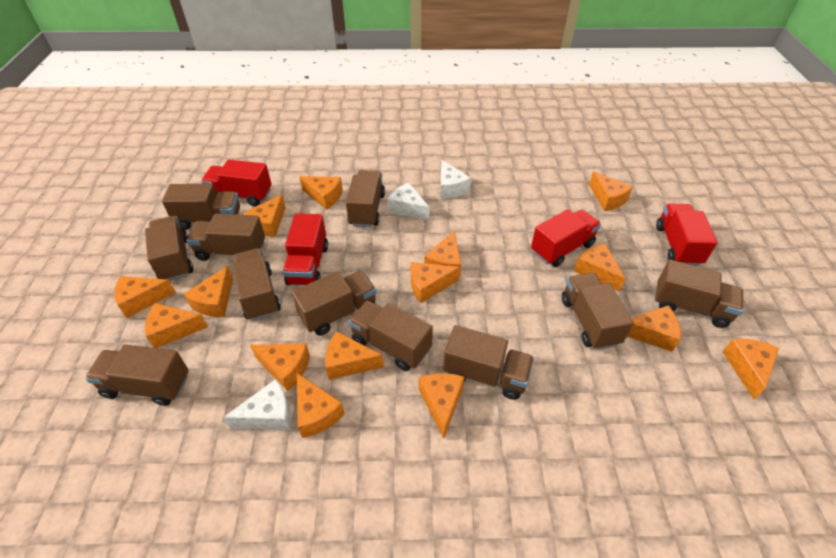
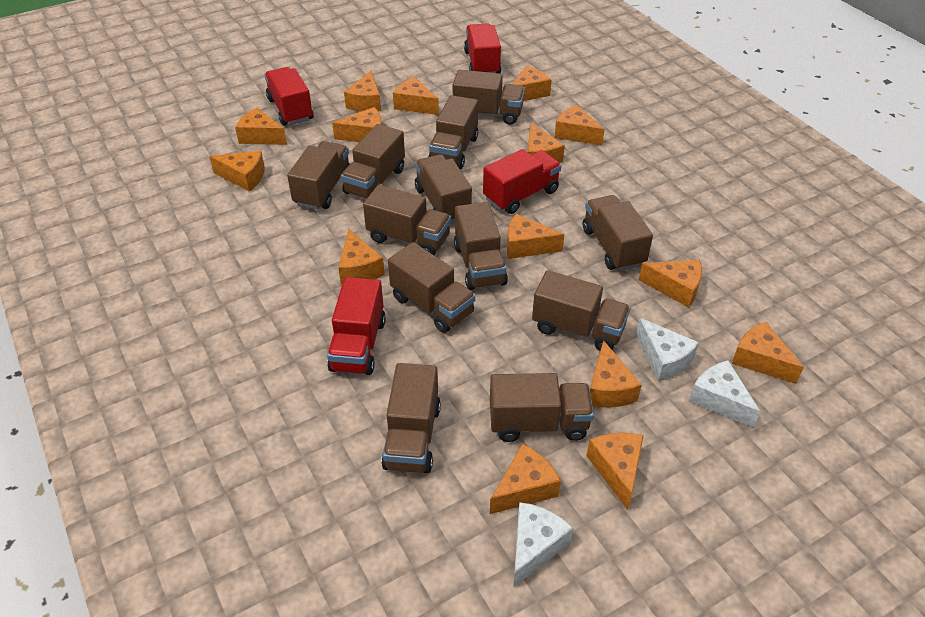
brown truck: [85,344,189,406] [145,216,193,281] [162,184,240,230] [186,214,265,261] [232,248,281,321] [292,271,376,336] [346,170,385,227] [348,301,433,371] [443,325,534,400] [562,273,634,350] [655,260,743,328] = 11 -> [287,141,350,210] [341,124,405,199] [363,185,451,255] [381,363,441,473] [388,242,476,333] [415,154,472,223] [428,95,478,169] [453,69,525,125] [454,202,508,290] [490,373,594,442] [532,270,630,351] [583,195,653,271] = 12

